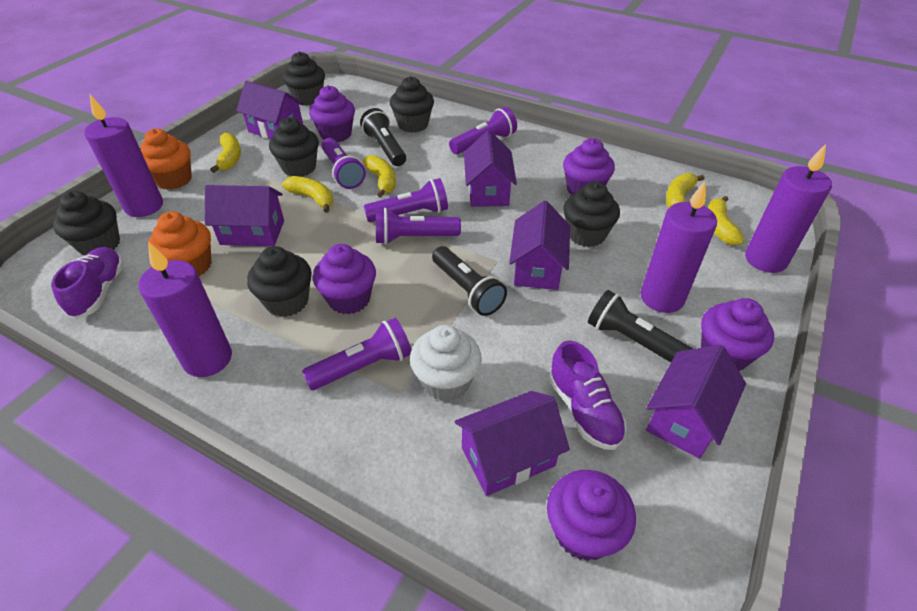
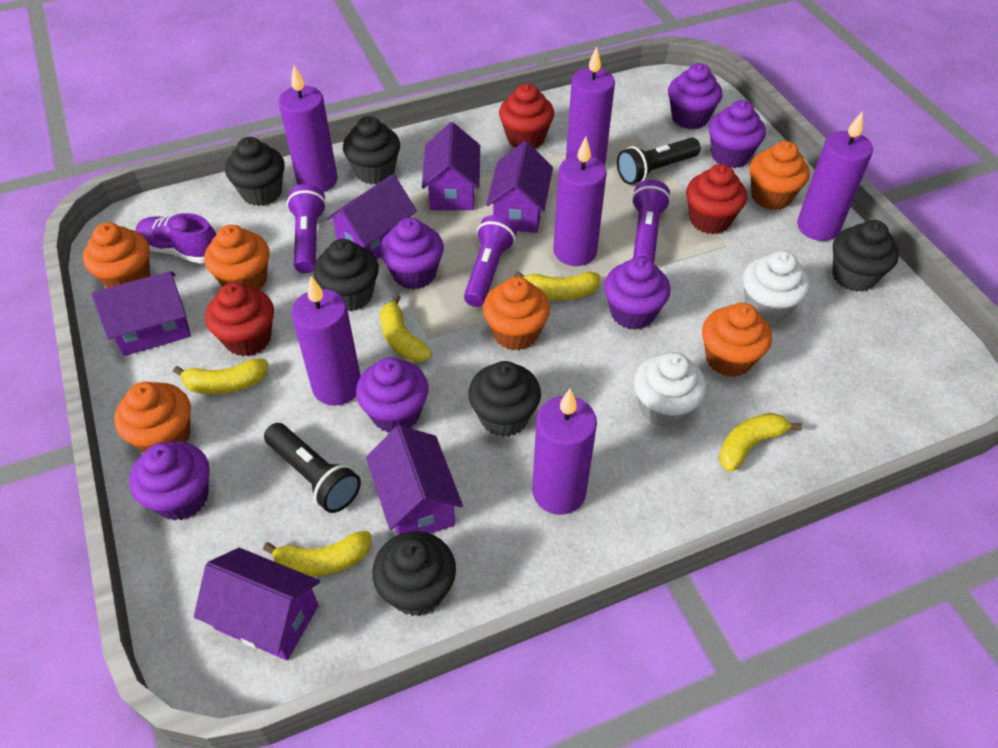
black flashlight: [360,108,406,166] [432,246,507,316] [588,290,693,362] = 3 -> [264,423,361,513] [617,138,701,185] = 2
orange cupcake: [141,129,192,190] [148,211,211,276] = 2 -> [83,223,150,288] [114,382,191,452] [204,225,270,290] [483,277,550,350] [702,303,772,377] [750,141,810,210] = 6
purple candle: [84,95,163,217] [138,242,232,377] [641,181,717,313] [745,144,832,273] = 4 -> [279,66,338,192] [291,276,361,406] [532,389,597,515] [553,136,607,266] [566,46,615,165] [797,111,873,241] = 6
purple cupcake: [309,85,355,142] [313,244,376,314] [547,470,636,561] [563,138,615,195] [701,298,774,371] = 5 -> [129,441,210,521] [356,357,429,433] [380,218,444,289] [604,257,671,330] [668,63,722,129] [709,100,766,168] = 6
purple flashlight: [302,318,411,390] [322,138,366,189] [364,178,448,222] [376,208,461,244] [449,107,517,154] = 5 -> [287,184,327,273] [464,215,517,307] [632,180,671,263] = 3
purple shoe: [51,247,124,319] [549,340,626,450] = 2 -> [136,213,216,264] = 1
red cupcake: none = 0 -> [205,283,274,356] [499,83,554,149] [686,164,747,234] = 3
white cupcake: [410,325,481,401] = 1 -> [634,352,706,428] [743,251,810,324] = 2

